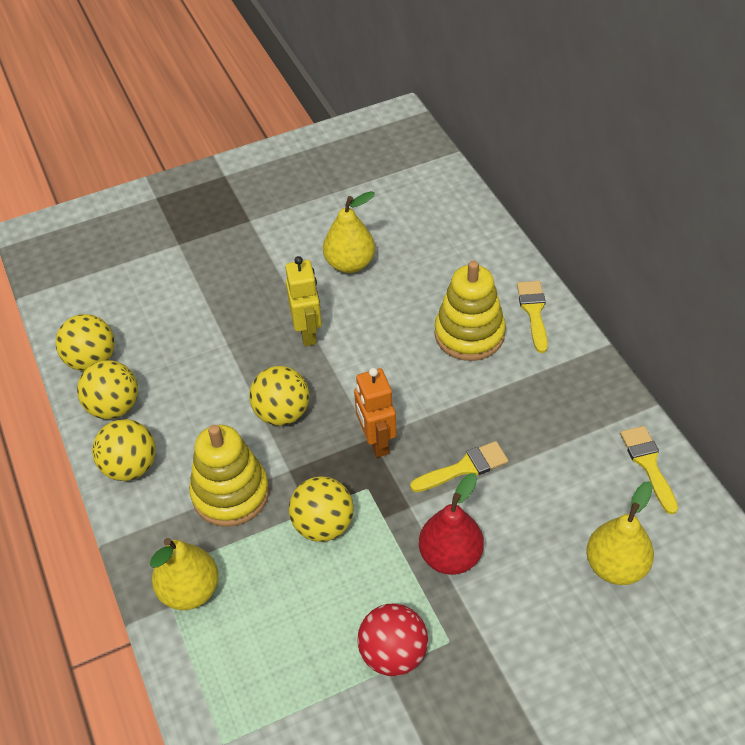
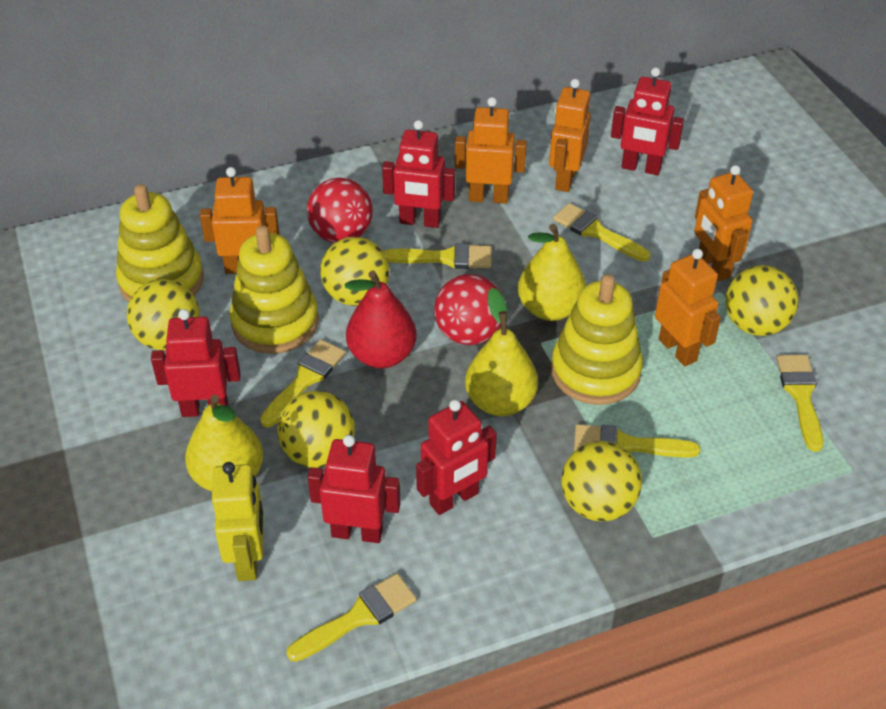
orange robot: [354,368,397,458] = 1 -> [200,167,279,274] [455,97,527,204] [549,79,591,192] [655,249,721,366] [694,165,753,281] = 5
red ball: [357,603,428,676] = 1 -> [307,178,373,243] [434,274,501,345] = 2
red robot: none = 0 -> [151,309,241,417] [308,435,401,543] [382,120,455,228] [416,399,497,515] [611,67,684,175] = 5
yellow brush: [410,441,508,492] [517,281,548,353] [620,426,678,515] = 3 -> [260,340,345,427] [286,573,417,662] [384,243,491,269] [553,203,651,262] [574,424,700,458] [777,355,823,452] = 6
yellow stacking toy: [189,425,269,527] [435,260,506,361] = 2 -> [116,184,204,302] [230,225,318,354] [551,274,643,405] = 3

